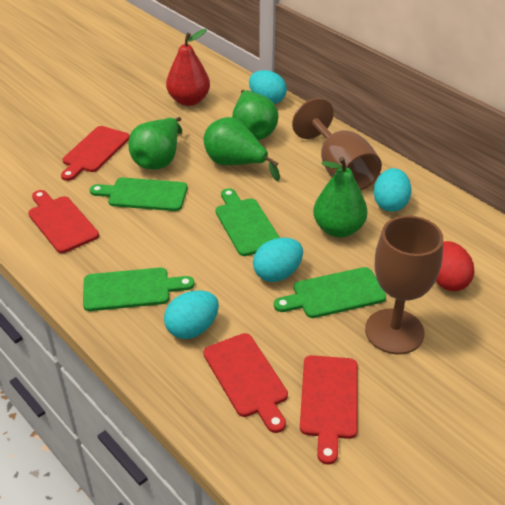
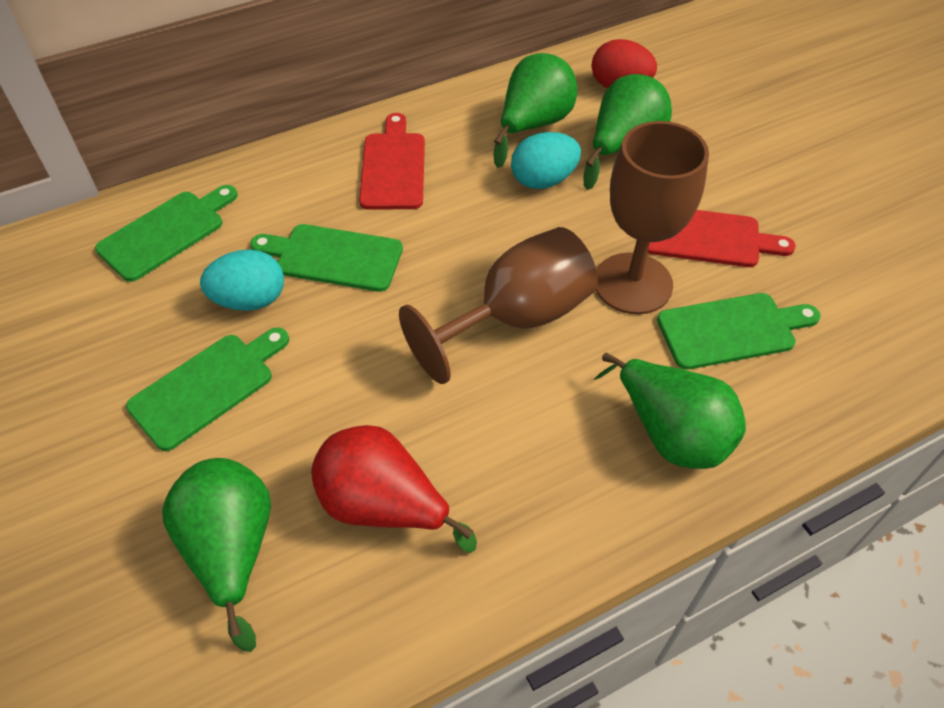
red cutting board: [28,190,99,253] [61,126,130,181] [203,333,288,433] [300,355,358,465] = 4 -> [359,113,425,210] [648,210,796,267] = 2
turquoise egg: [164,291,219,339] [249,70,287,104] [253,238,303,282] [374,168,412,212] = 4 -> [200,249,284,311] [511,132,581,189] = 2

